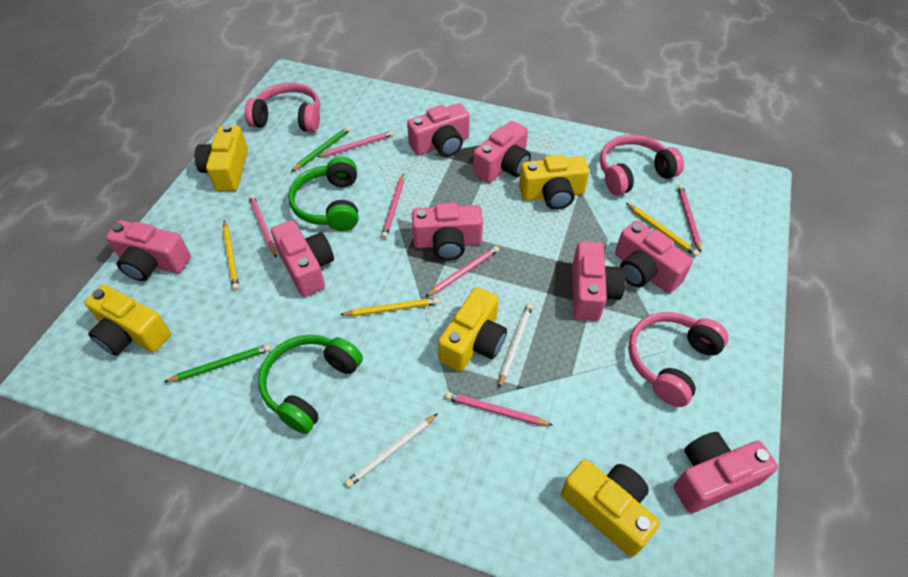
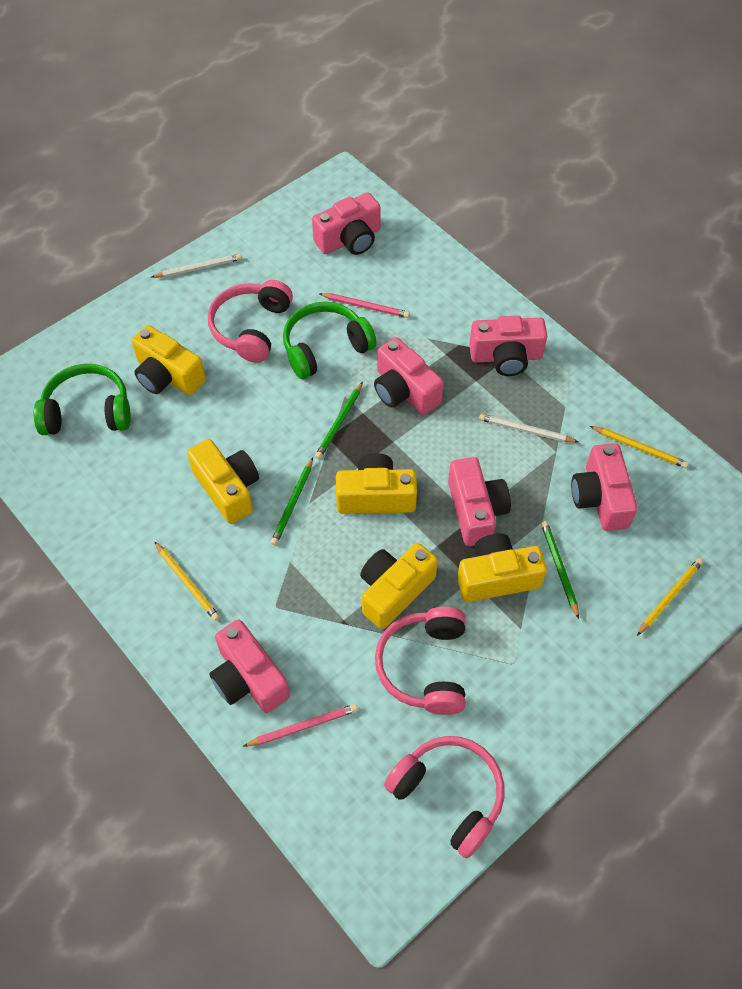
green pencil: [164,344,271,382] [291,126,351,172] = 2 -> [271,458,313,545] [315,382,363,459] [541,521,579,619] = 3
pink camera: [106,220,191,281] [271,220,334,297] [407,103,470,157] [412,203,483,260] [473,121,531,183] [572,241,626,321] [615,221,693,293] [674,432,778,513] = 8 -> [209,619,290,713] [312,193,381,255] [374,337,444,415] [448,457,511,546] [469,316,547,376] [571,443,638,531] = 6
pink pencil: [249,195,276,257] [317,131,394,157] [381,173,404,238] [425,246,499,297] [445,392,552,426] [678,185,701,253] = 6 -> [243,704,358,747] [319,293,410,318] = 2

